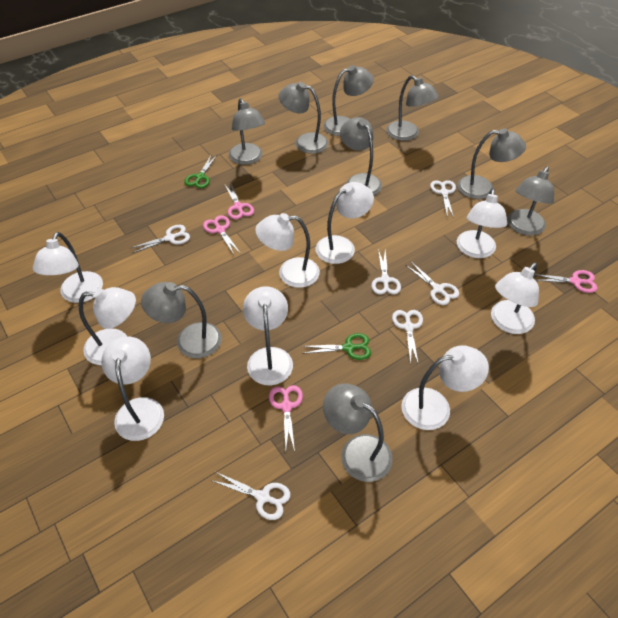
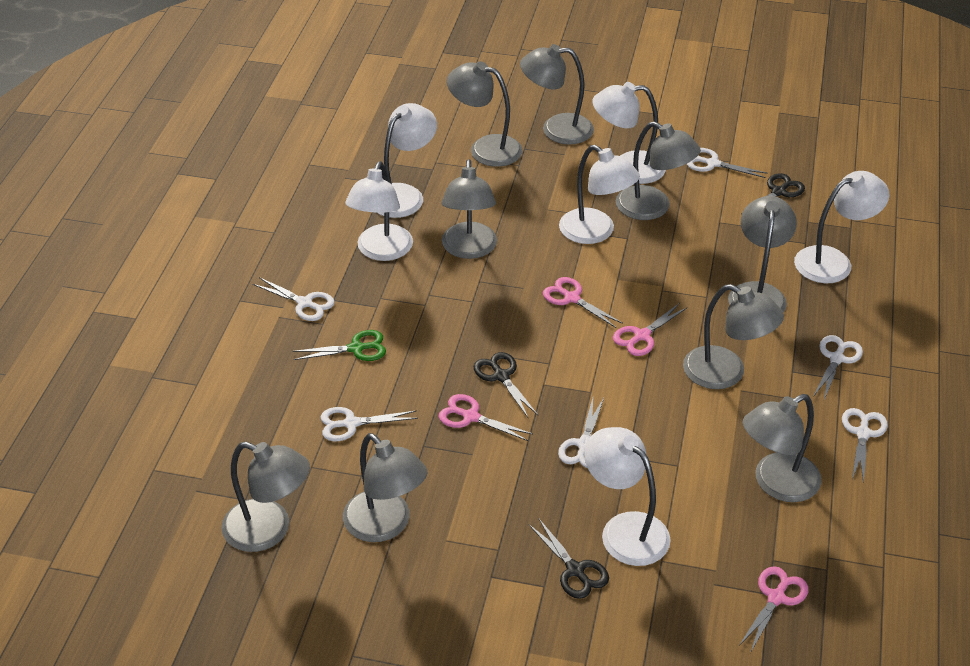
black scissors: none = 0 -> [474,352,538,419] [528,518,609,599] [741,173,805,214] = 3
green scissors: [184,154,217,188] [302,333,371,360] = 2 -> [293,330,386,361] = 1
white lamp: [33,232,103,303] [79,287,136,365] [101,337,164,441] [243,286,293,385] [255,213,320,288] [316,182,374,264] [401,345,489,430] [457,188,507,258] [491,262,539,334] = 9 -> [345,161,413,261] [378,103,437,218] [559,145,640,244] [584,427,670,566] [592,82,666,184] [794,171,890,283] = 6

